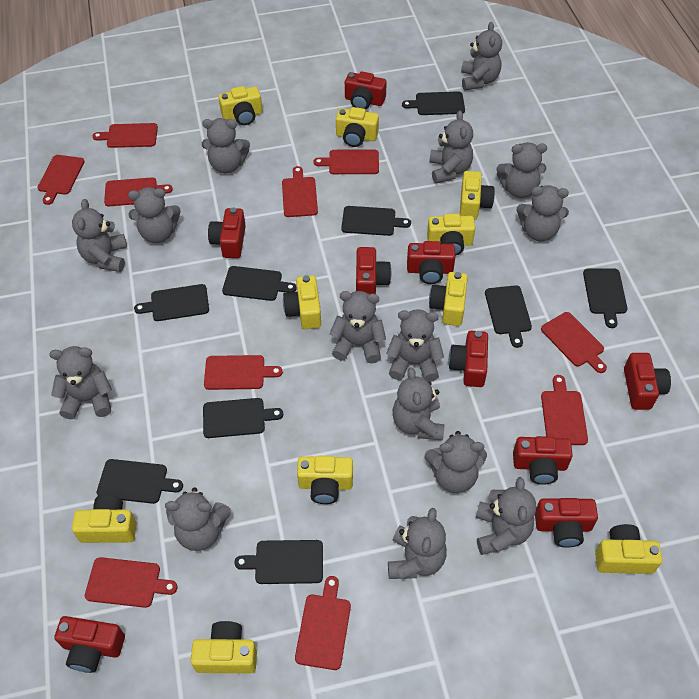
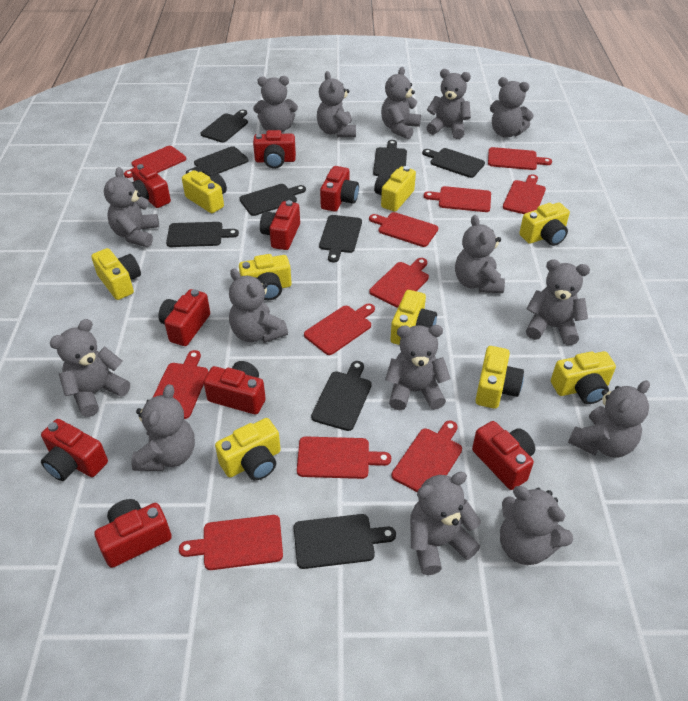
red cutting board: [38,155,85,205] [85,557,178,608] [93,123,158,148] [104,177,173,206] [204,355,283,390] [282,166,318,217] [295,576,351,670] [314,149,379,174] [541,312,607,373] [541,375,588,445] = 10 -> [124,146,186,178] [153,350,208,419] [179,515,283,570] [297,436,391,479] [304,303,375,355] [369,212,438,247] [369,258,429,307] [392,421,462,492] [424,186,491,212] [488,147,552,170] [503,174,546,214] = 11
yellow camera: [72,495,137,543] [191,621,257,673] [218,86,263,125] [283,275,321,329] [297,456,353,504] [336,107,379,147] [427,214,475,256] [429,272,468,326] [460,171,495,220] [595,524,662,574] = 10 -> [91,248,141,300] [182,170,227,213] [215,418,281,480] [239,254,292,300] [374,166,416,212] [391,290,437,345] [475,346,524,409] [519,203,570,246] [551,351,616,404] = 9

